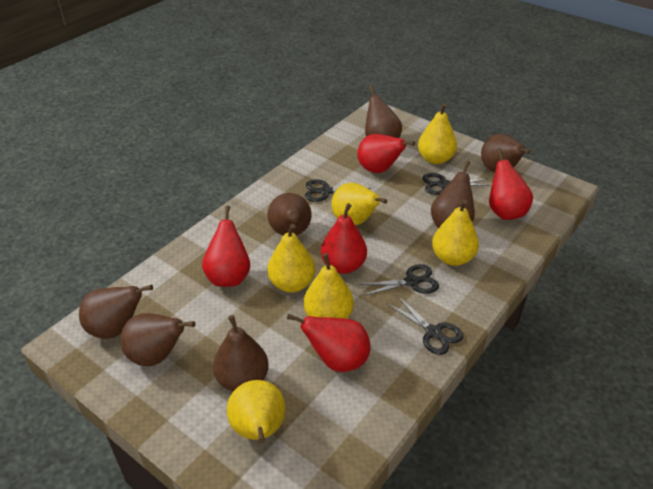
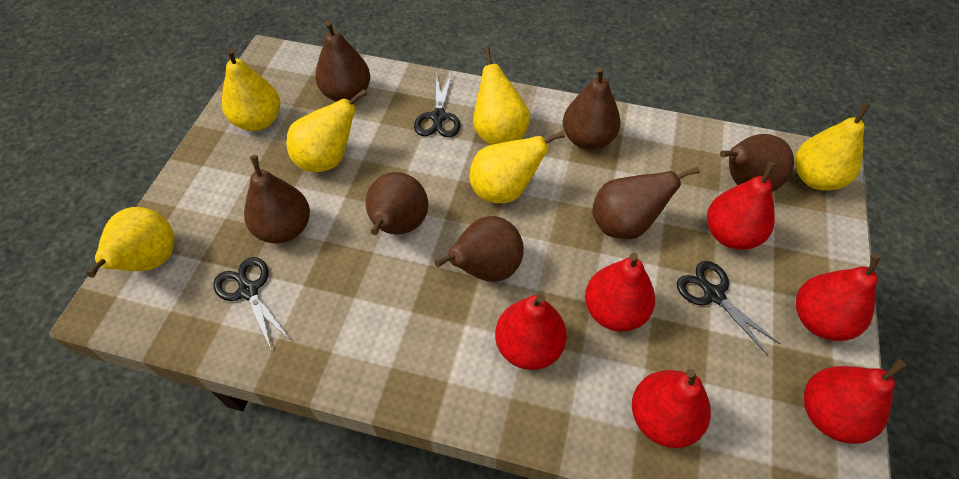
black scissors: [305,179,370,202] [359,264,439,296] [388,296,463,355] [422,173,491,195] = 4 -> [213,257,290,351] [414,73,461,137] [677,261,780,355] = 3
red pear: [202,206,250,287] [287,314,370,372] [321,203,367,274] [357,134,415,173] [489,148,533,220] = 5 -> [495,294,567,370] [585,253,655,332] [632,369,711,448] [707,162,776,250] [796,254,880,341] [804,359,906,444] = 6

